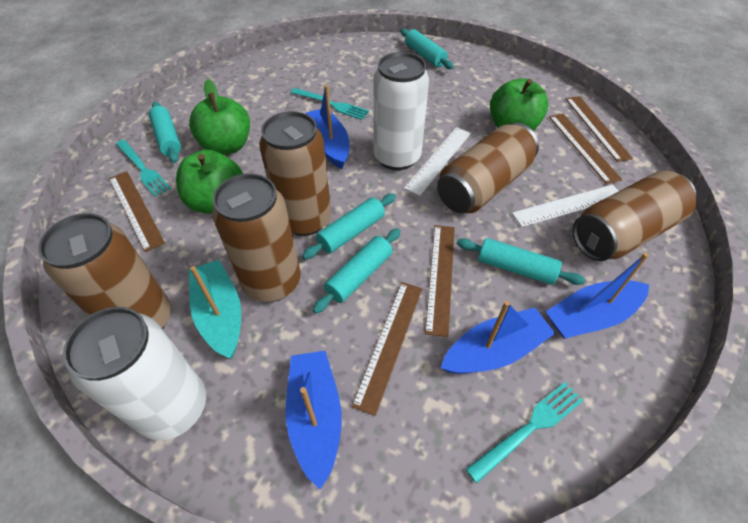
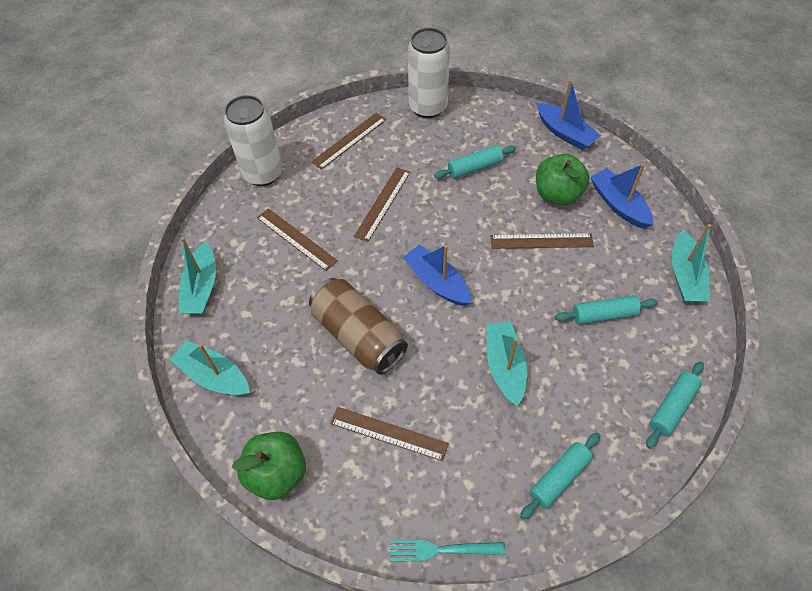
blue boat: [286,351,342,489] [306,85,349,169] [441,301,555,374] [546,253,649,339] = 4 -> [403,245,471,306] [537,80,601,150] [591,163,653,229] = 3
brown can: [38,213,171,329] [212,173,301,302] [259,111,331,236] [437,123,539,213] [573,171,697,261] = 5 -> [309,278,408,375] = 1
green apple: [176,150,243,214] [189,79,250,155] [490,78,548,131] = 3 -> [232,432,306,500] [536,154,589,206] = 2
turquoise boat: [189,260,241,358] = 1 -> [170,341,250,396] [179,237,216,314] [486,321,527,406] [672,224,711,302] = 4
turquoise fork: [116,140,171,197] [290,88,369,120] [466,382,584,483] = 3 -> [390,540,505,562] = 1
turquoise rolling pin: [149,102,181,163] [302,193,396,259] [312,228,401,314] [400,28,454,69] [457,238,585,285] = 5 -> [434,145,516,179] [520,433,600,520] [555,295,658,325] [646,361,704,449] = 4
white ruler: [404,127,471,196] [512,185,618,227] = 2 -> none = 0

